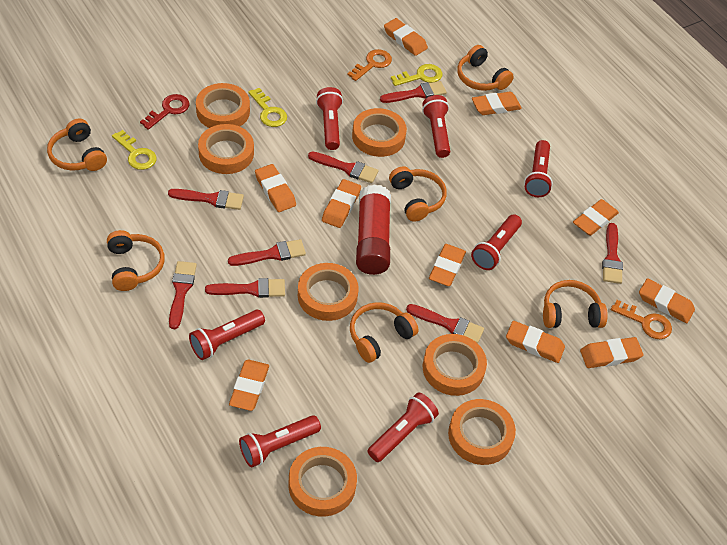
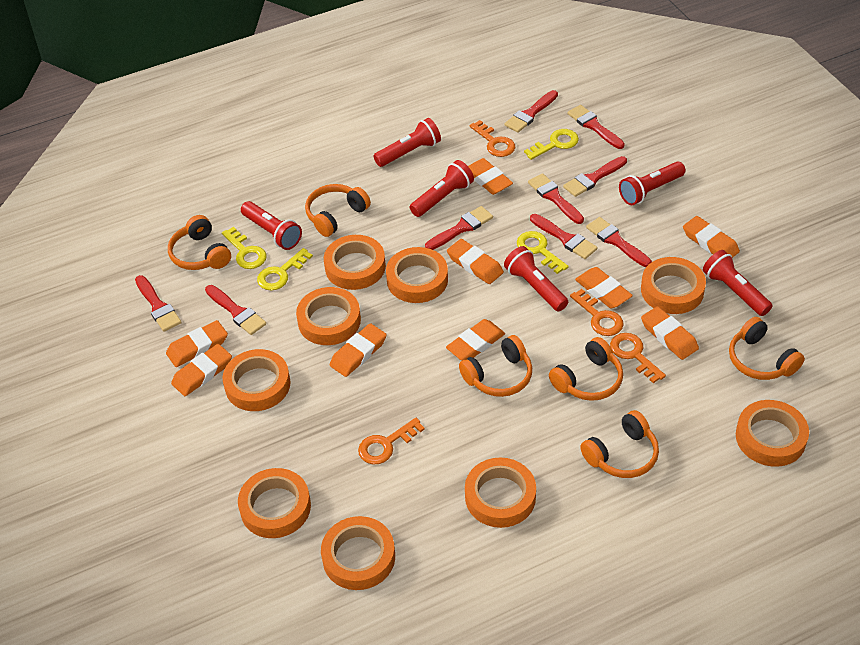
orange eraser: [229,360,269,411] [255,164,296,212] [322,179,361,228] [384,18,428,56] [429,244,466,286] [472,92,522,115] [506,321,565,363] [573,199,619,236] [580,337,644,368] [639,278,695,323] = 10 -> [166,320,228,367] [171,344,232,396] [330,323,387,377] [446,319,505,361] [447,239,504,284] [468,158,513,195] [575,267,633,308] [641,306,699,360] [683,216,740,258] = 9
orange key: [347,49,392,81] [611,300,672,339] = 2 -> [358,418,425,464] [470,120,515,157] [570,289,624,336] [610,333,666,383] = 4
orange tape: [196,83,250,128] [198,124,254,174] [288,447,357,517] [298,263,359,321] [352,108,407,157] [423,334,487,396] [448,399,516,465] = 7 -> [223,349,290,411] [238,468,311,538] [296,287,361,345] [321,516,395,590] [324,235,386,290] [386,247,448,303] [465,457,536,528] [641,257,706,314] [736,400,809,467] = 9
red brush: [168,189,244,210] [169,261,197,329] [205,278,285,298] [228,239,306,266] [308,151,379,183] [380,81,447,103] [406,304,484,343] [602,223,623,284] = 8 -> [135,275,182,332] [205,285,266,335] [425,206,493,250] [504,90,558,133] [528,173,584,224] [530,214,598,259] [563,156,627,197] [567,105,625,149] [586,217,652,267] = 9
red flashlight: [189,310,265,360] [239,415,321,467] [316,87,343,150] [367,392,439,462] [422,95,450,158] [471,214,522,270] [524,140,553,197] = 7 -> [241,201,302,250] [374,118,441,167] [410,160,474,217] [504,246,568,312] [619,162,686,205] [703,250,773,316] = 6
red glue stick: [356,184,391,275] = 1 -> none = 0
red key: [140,94,189,130] = 1 -> none = 0
yellow key: [112,130,157,170] [248,88,287,127] [391,64,443,86] = 3 -> [222,227,267,269] [257,248,313,290] [517,231,569,274] [524,129,579,160] = 4

